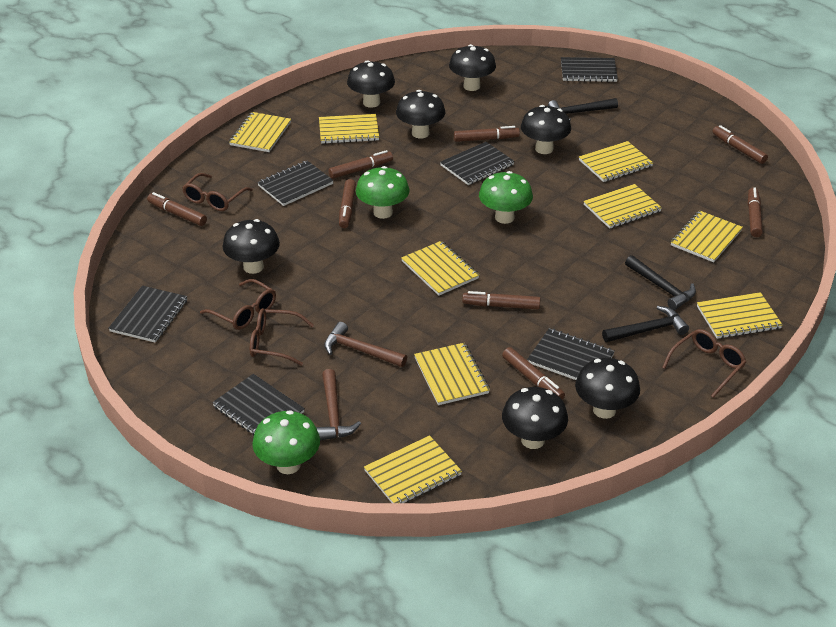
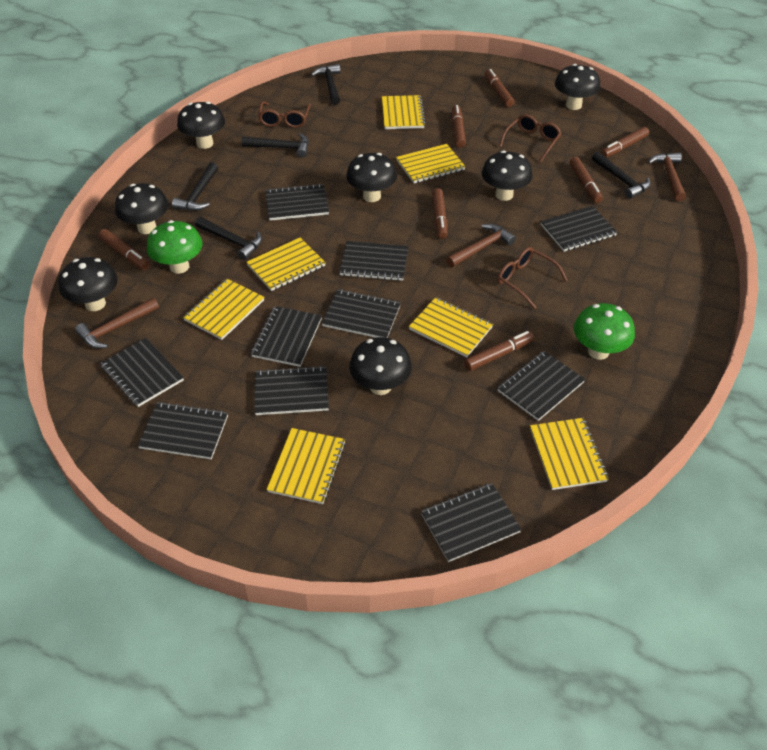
black hammer: [548,98,618,121] [602,306,689,342] [625,255,696,310] = 3 -> [172,162,218,211] [195,217,262,260] [242,133,309,158] [311,64,341,105] [592,151,651,199] = 5
black notebook: [108,286,187,342] [212,374,305,436] [257,161,334,206] [440,142,514,185] [527,328,615,380] [561,57,618,82] = 6 -> [100,338,184,407] [138,402,228,459] [251,306,322,367] [254,366,329,415] [265,184,329,221] [322,289,401,338] [339,241,409,281] [421,483,522,562] [498,351,585,421] [541,206,618,252] = 10
brown glasses: [182,173,253,211] [200,279,276,330] [250,308,314,366] [662,329,746,398] = 4 -> [258,101,311,128] [498,247,568,309] [499,114,561,162] = 3
brown hammer: [316,369,361,441] [324,322,407,367] = 2 -> [75,298,159,349] [446,224,516,267] [648,153,686,202] = 3
brown marker: [147,192,207,226] [328,150,393,179] [339,179,356,228] [454,126,520,142] [462,291,541,309] [502,347,565,400] [713,125,768,164] [748,188,763,237] = 8 -> [99,229,149,270] [432,188,448,239] [452,105,466,148] [464,331,534,371] [485,69,515,107] [570,157,603,203] [601,127,649,158] = 7
green mushroom: [252,410,320,474] [356,166,410,219] [479,171,533,224] = 3 -> [147,220,202,274] [574,303,635,360] = 2
yellow notebook: [229,112,291,152] [319,114,379,144] [364,435,462,503] [401,241,479,296] [414,343,490,405] [579,141,653,182] [584,184,662,229] [671,211,743,262] [697,292,783,339] = 9 -> [183,278,264,340] [246,237,326,291] [266,428,346,504] [382,95,426,129] [396,144,466,183] [409,297,493,357] [530,418,608,490] = 7

